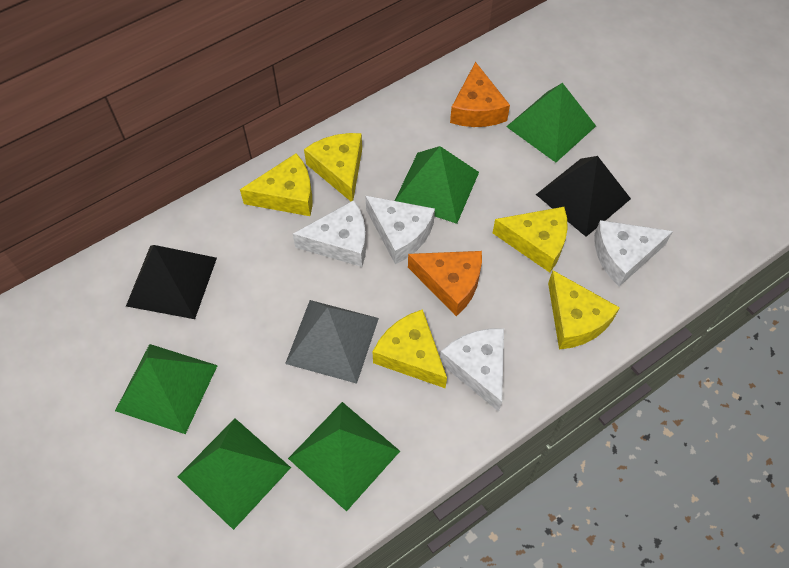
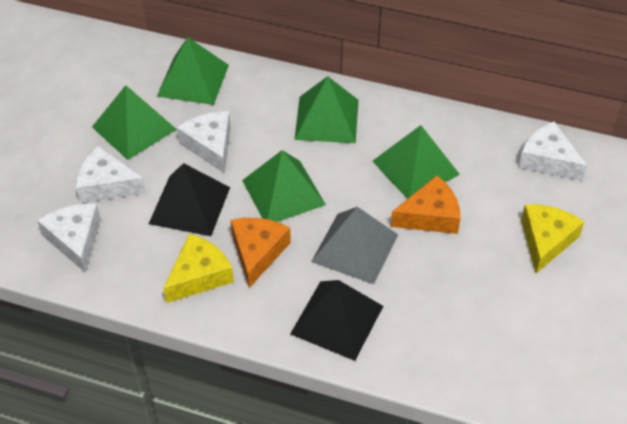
yellow cheese: [240,153,312,216] [304,133,362,201] [373,309,447,389] [493,207,568,273] [548,270,620,349] = 5 -> [163,234,234,303] [521,204,584,273] = 2

